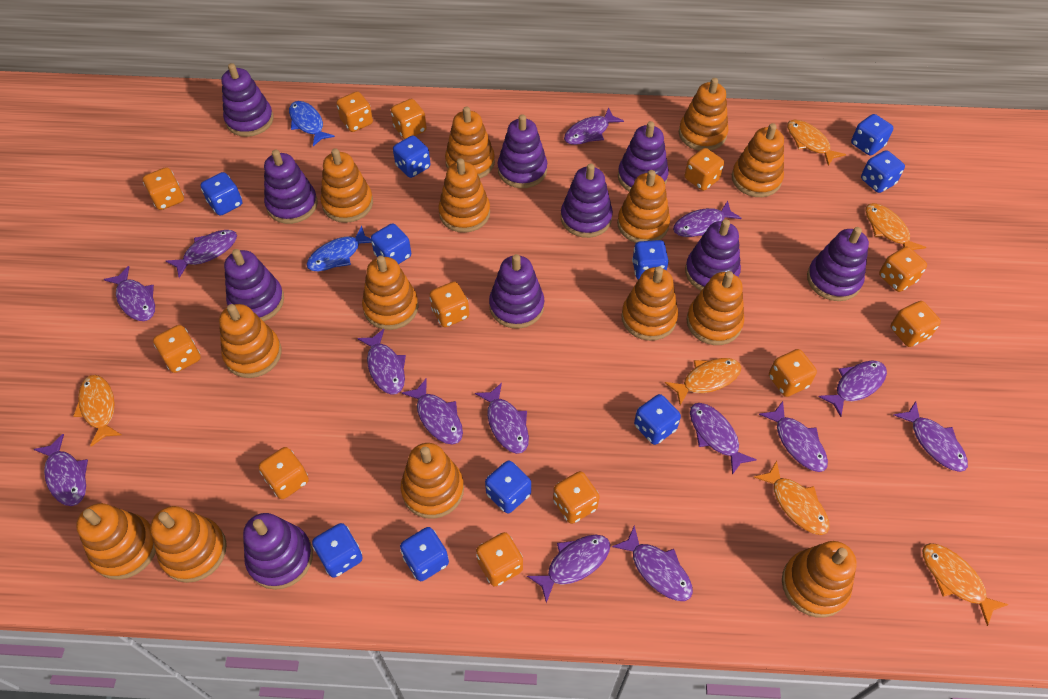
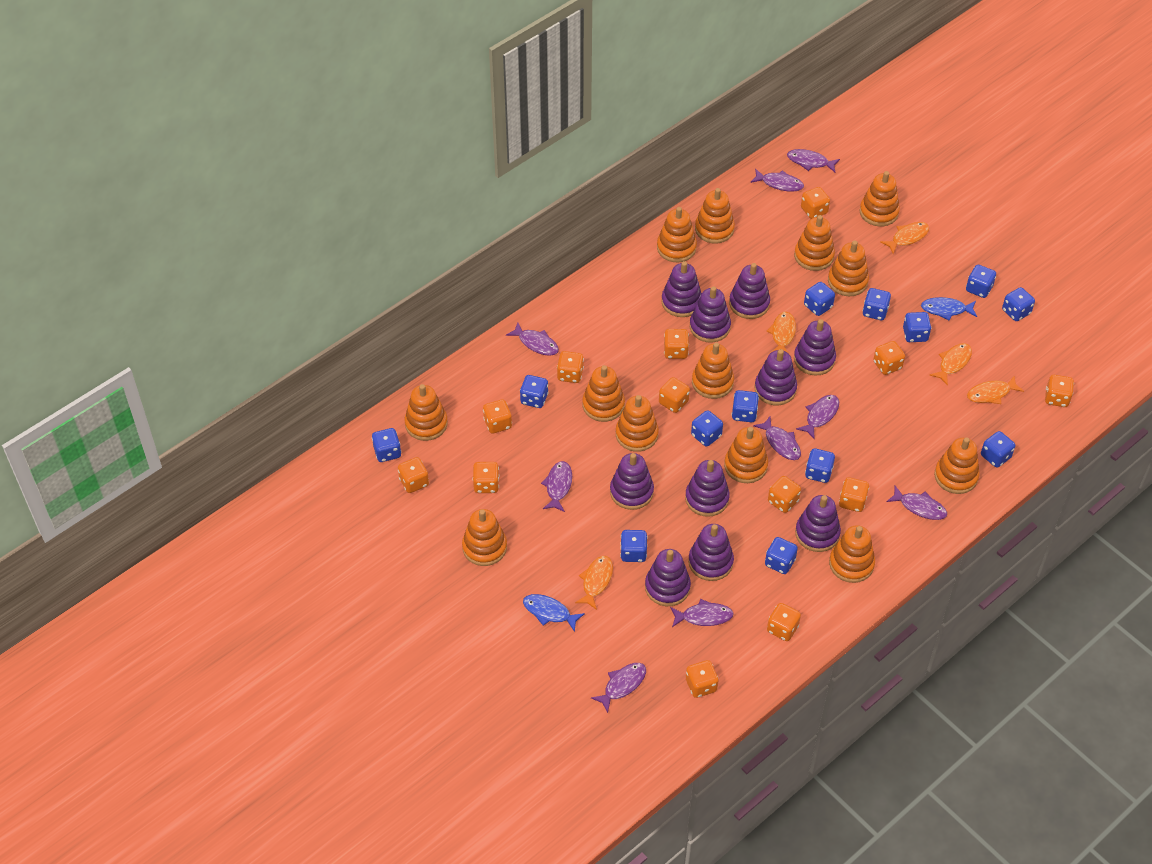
blue dice: [200,172,242,216] [312,523,363,578] [371,223,411,264] [393,135,431,178] [400,527,449,581] [485,460,531,513] [632,240,669,280] [634,394,681,445] [851,114,893,156] [861,150,905,193] = 10 -> [372,428,401,462] [520,375,548,408] [620,530,647,562] [691,410,723,447] [732,390,759,422] [765,537,798,574] [804,282,835,316] [805,449,835,483] [863,288,891,320] [903,312,931,342] [966,265,996,298] [981,431,1015,468] [1002,287,1035,321] = 13
orange dice: [143,167,184,210] [153,325,201,373] [259,447,309,499] [336,91,373,132] [391,99,427,139] [429,281,469,327] [476,532,523,586] [553,471,600,524] [685,148,724,191] [769,349,817,397] [879,246,927,292] [891,301,941,347] = 12 -> [398,457,429,493] [473,462,499,493] [483,399,512,434] [557,351,584,383] [659,377,690,413] [664,329,689,359] [686,660,719,698] [767,603,801,641] [768,476,801,513] [801,187,830,219] [839,477,869,512] [873,341,905,375] [1045,375,1074,407] = 13
orange fish: [73,375,121,446] [665,358,741,405] [754,460,830,535] [787,120,846,166] [865,203,926,250] [922,543,1009,626] = 6 -> [575,556,613,610] [767,312,796,355] [880,222,929,254] [929,343,972,386] [967,376,1024,404] = 5
orange stacking toy: [76,503,156,580] [150,506,227,583] [219,304,282,378] [320,148,373,223] [362,256,419,330] [401,443,464,519] [438,158,490,233] [445,106,495,178] [617,170,670,243] [621,266,678,341] [679,78,728,151] [686,271,744,345] [732,123,784,197] [782,541,857,618] = 14 -> [404,384,448,441] [462,509,507,566] [583,365,625,422] [616,395,659,452] [657,207,697,262] [692,343,734,399] [695,188,735,244] [724,427,768,483] [794,215,835,271] [828,241,869,296] [829,525,875,583] [860,171,900,226] [934,437,979,494] = 13
purple fish: [33,434,88,506] [104,266,155,321] [166,230,237,278] [357,329,406,395] [402,378,463,445] [475,383,529,454] [527,535,610,603] [564,107,624,145] [612,525,693,601] [673,201,742,237] [690,403,757,475] [759,401,828,472] [818,360,887,417] [894,401,968,472] = 14 -> [506,323,559,356] [541,461,572,512] [591,663,646,713] [670,599,734,627] [750,169,804,192] [753,417,801,460] [787,149,840,172] [796,395,839,439] [886,486,947,520] = 9

